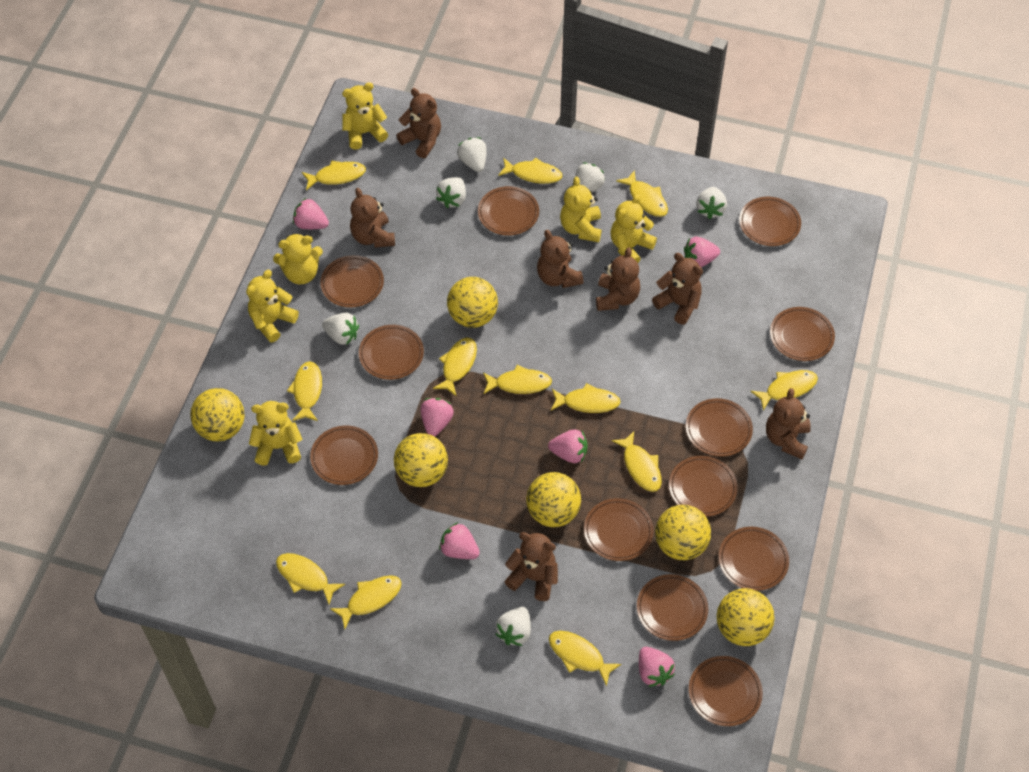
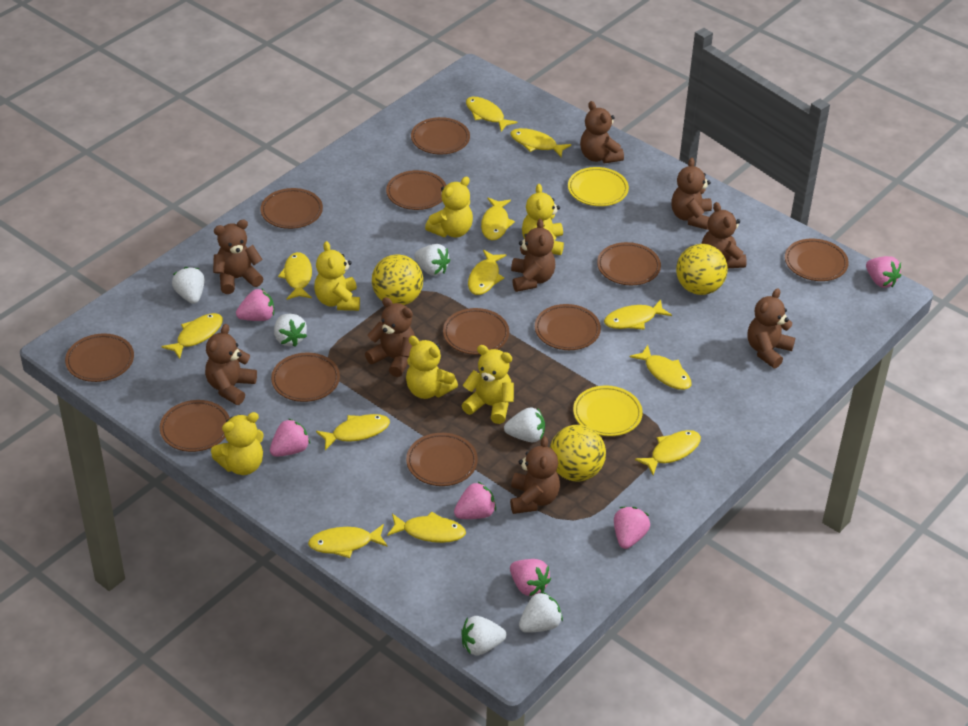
brown plate: [310,426,378,485] [320,255,384,308] [359,325,424,380] [478,186,539,236] [584,498,654,561] [637,574,708,641] [669,456,738,517] [686,398,753,457] [689,656,763,726] [719,527,789,591] [739,197,801,246] [770,307,835,361] = 12 -> [65,333,134,382] [160,400,230,452] [260,188,323,229] [271,353,340,402] [386,170,446,210] [406,433,478,486] [411,117,470,154] [443,308,509,355] [535,304,601,350] [597,242,661,285] [785,238,849,281] = 11
brown teddy bear: [350,188,395,248] [396,88,441,158] [504,532,558,601] [537,230,583,288] [596,247,640,311] [652,253,703,325] [766,388,811,459] = 7 -> [205,324,257,405] [213,219,264,294] [365,297,415,377] [510,436,560,514] [511,219,555,292] [580,101,624,164] [671,158,712,230] [701,202,747,268] [747,288,795,368] = 9
yellow ball: [190,388,244,441] [394,433,448,487] [447,277,498,328] [526,472,581,527] [655,505,711,561] [717,588,774,646] = 6 -> [372,254,423,305] [550,425,606,482] [676,244,728,295] = 3
yellow plate: none = 0 -> [568,167,629,206] [573,385,643,436] = 2

